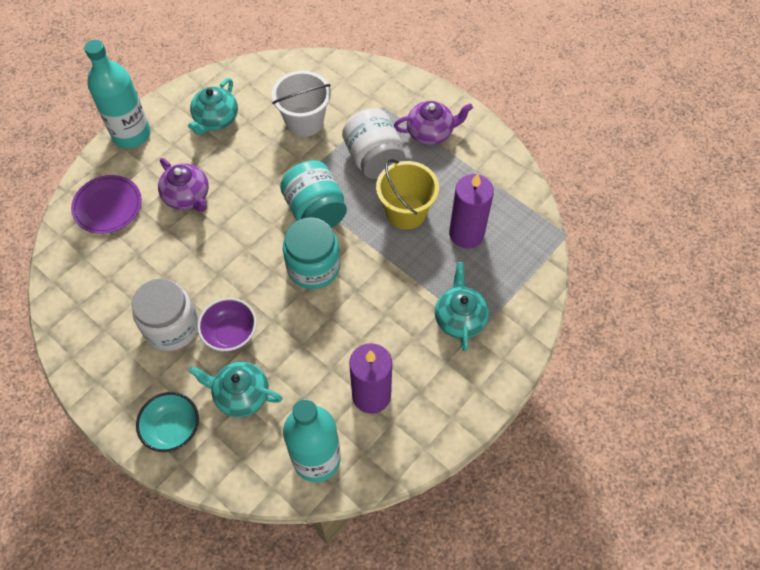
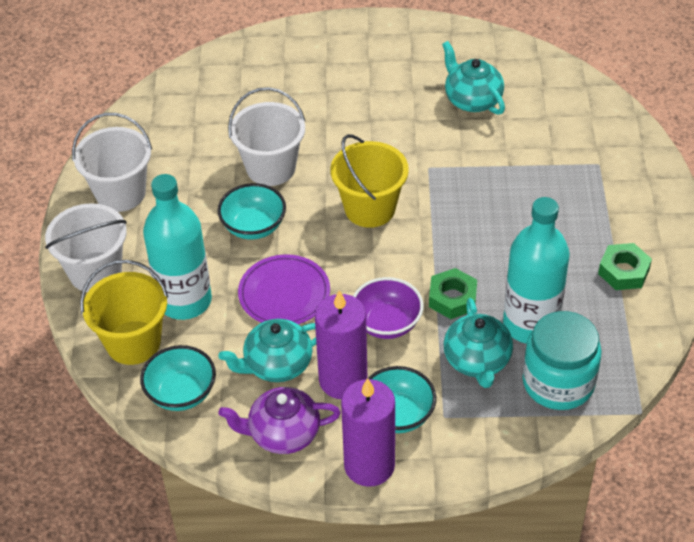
green nut: none = 0 -> [429,268,477,319] [598,243,652,290] = 2
purple teapot: [158,158,209,212] [394,101,473,145] = 2 -> [218,387,341,454] = 1
turquoise bowl: [136,392,199,452] = 1 -> [140,345,216,411] [217,183,286,240] [368,366,436,433] = 3
turquoise jar: [280,160,347,228] [283,217,340,289] = 2 -> [523,311,602,410] = 1
white bucket: [272,71,331,137] = 1 -> [45,203,127,292] [72,113,152,212] [228,87,305,186] = 3
white jar: [132,278,199,351] [342,108,405,179] = 2 -> none = 0
yellow bucket: [376,159,439,230] = 1 -> [80,260,168,365] [330,134,409,228] = 2

